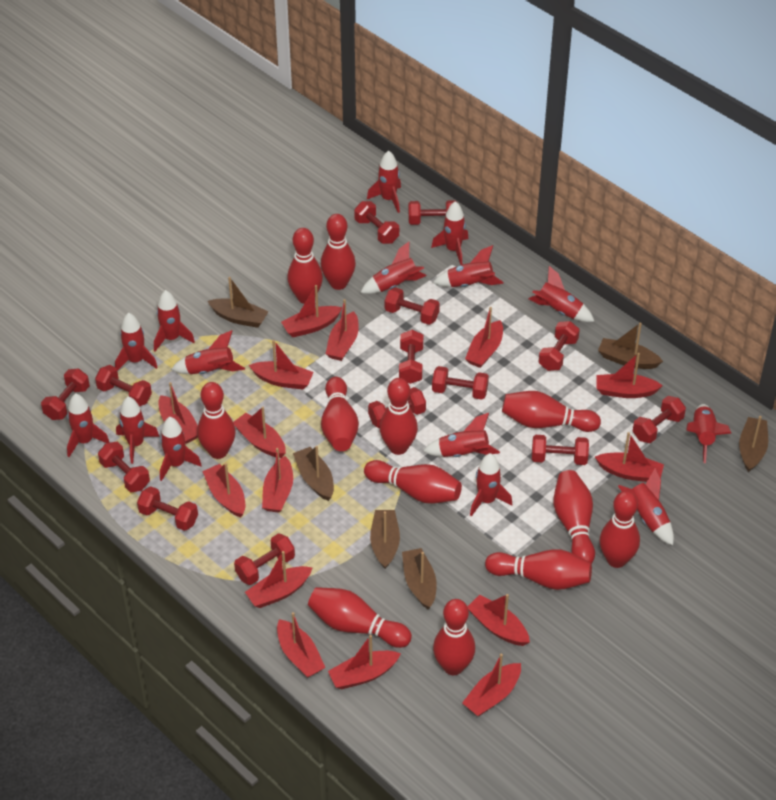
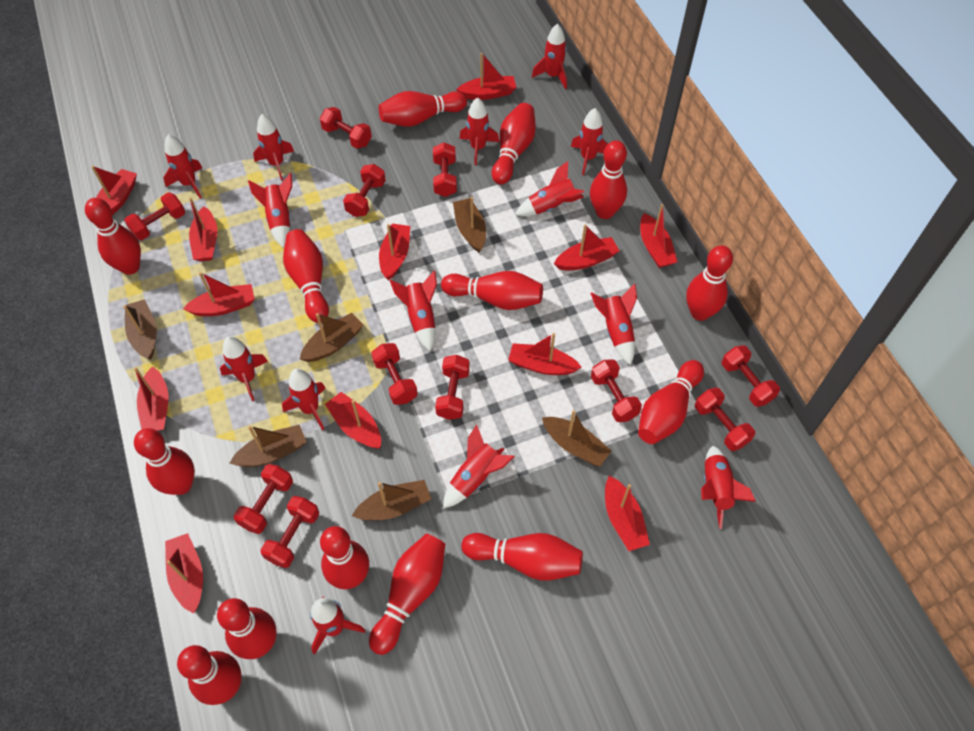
red boat: [158,382,198,444] [202,463,245,517] [233,407,286,458] [245,551,313,608] [249,340,314,390] [262,448,293,513] [277,612,326,677] [281,285,343,337] [326,299,359,361] [328,635,401,689] [462,654,521,716] [465,307,503,368] [467,594,530,646] [595,432,664,482] [597,353,663,398] = 15 -> [91,166,137,215] [134,366,169,431] [165,533,203,613] [183,272,255,316] [189,197,218,261] [325,392,381,449] [379,224,410,280] [456,53,517,100] [508,333,582,375] [554,225,619,271] [605,476,650,551] [640,204,677,268] = 12
red bowling pin: [197,382,235,459] [287,228,323,304] [308,587,412,648] [321,214,356,290] [321,377,359,451] [364,460,462,504] [380,378,418,455] [433,599,475,675] [485,549,592,590] [502,391,601,432] [554,470,595,563] [600,491,640,568] = 12 -> [85,198,141,275] [134,428,195,495] [177,645,242,705] [217,598,277,659] [283,229,329,323] [320,526,369,589] [369,534,445,655] [379,91,467,127] [441,271,543,310] [461,533,583,581] [492,103,536,184] [590,140,627,219] [638,360,704,444] [686,245,733,321] = 14
red dumbbell: [41,368,90,420] [95,365,152,406] [98,442,150,492] [137,486,198,531] [234,533,295,585] [354,201,399,244] [368,387,426,428] [385,287,440,325] [399,330,423,384] [408,200,458,225] [432,366,489,400] [532,435,589,465] [539,321,580,371] [633,396,686,443] = 14 -> [124,192,185,240] [234,464,293,534] [260,496,319,568] [320,107,372,149] [343,164,386,217] [371,343,418,405] [433,142,457,197] [435,355,470,420] [591,359,642,422] [695,387,755,451] [722,345,780,407] = 11
red rocket: [67,393,110,457] [115,312,158,371] [116,396,160,464] [154,290,195,351] [160,417,202,481] [171,330,245,374] [360,242,427,294] [367,150,401,213] [423,413,500,457] [431,201,468,265] [433,245,504,287] [470,453,512,517] [528,266,595,322] [618,468,674,546] [686,404,731,463] = 15 -> [163,134,202,198] [220,336,268,401] [248,173,292,248] [253,114,294,181] [282,369,326,431] [310,597,365,655] [390,270,437,351] [443,424,515,508] [459,97,499,165] [515,161,584,216] [532,24,567,89] [571,108,608,175] [590,284,637,365] [701,446,756,529] = 14

